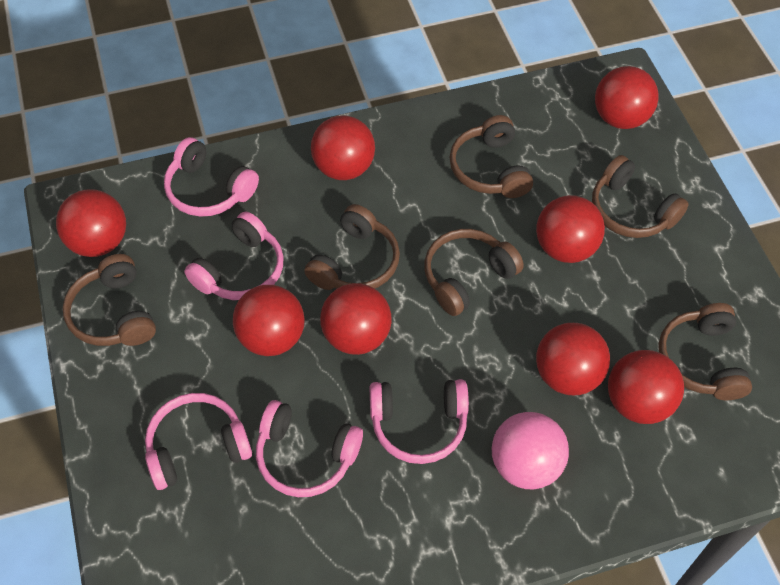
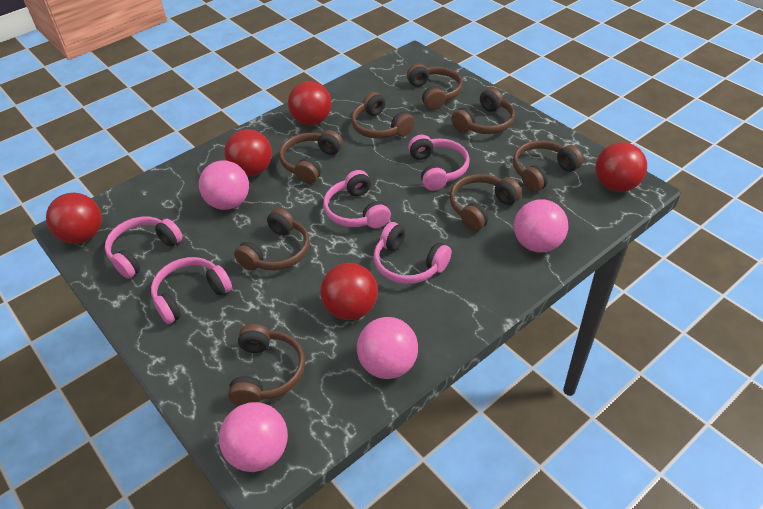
brown headphones: [63,254,156,346] [304,204,400,290] [424,229,524,316] [450,115,533,198] [592,155,689,238] [658,303,752,400] = 6 -> [228,324,305,406] [234,208,310,271] [279,130,343,184] [351,92,415,139] [407,63,463,110] [450,174,522,231] [451,88,515,134] [513,140,583,192] = 8
pink ball: [492,412,569,489] = 1 -> [199,160,249,210] [219,402,288,472] [357,317,418,379] [514,199,568,252] = 4
red ball: [56,190,126,257] [233,285,305,356] [311,116,375,180] [320,283,392,355] [536,195,605,263] [536,323,610,395] [595,66,658,129] [608,350,684,424] = 8 -> [46,193,102,244] [224,129,272,176] [288,81,331,125] [320,263,378,320] [595,142,647,192] = 5

